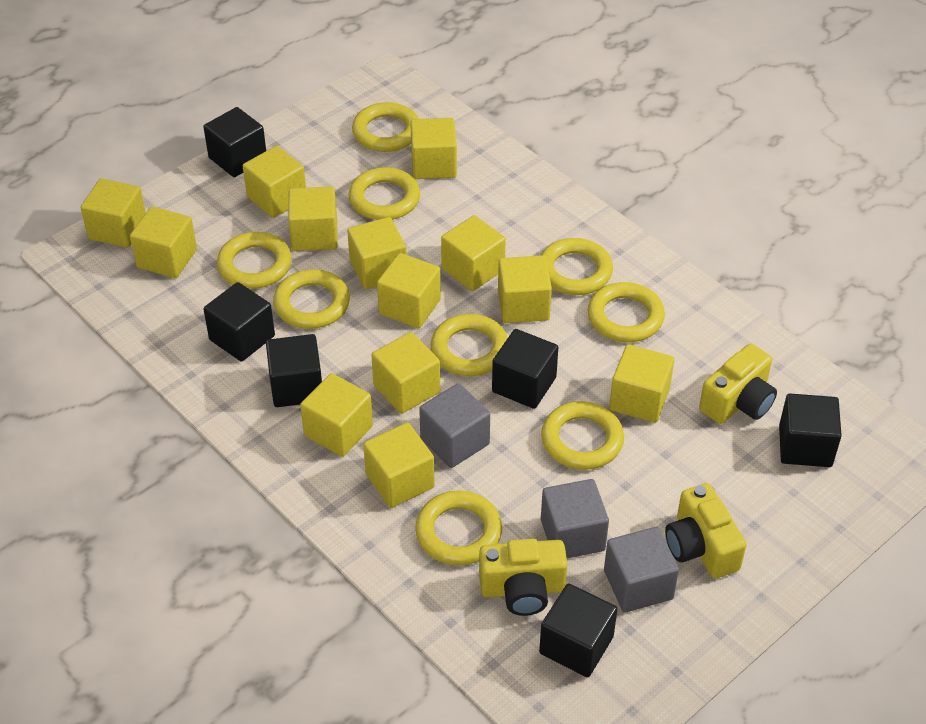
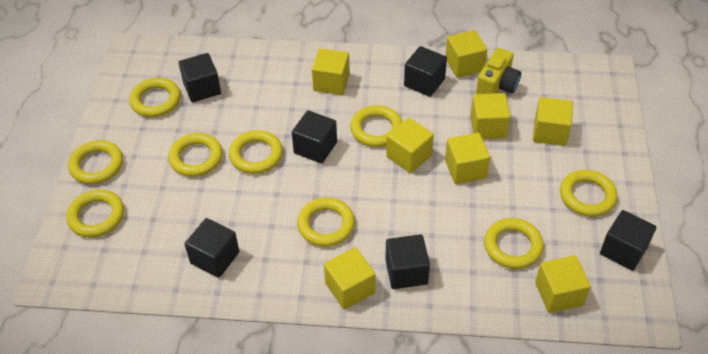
grey cube: [419,383,490,468] [541,479,609,558] [604,527,679,613] = 3 -> none = 0
yellow camera: [479,539,568,616] [665,483,746,578] [699,344,777,424] = 3 -> [476,48,521,94] = 1
yellow cube: [80,178,146,248] [130,207,197,278] [243,146,306,218] [288,186,338,251] [300,373,373,457] [347,217,406,290] [363,422,435,508] [371,332,440,414] [377,253,441,328] [410,118,457,179] [441,215,506,291] [498,255,552,323] [609,344,674,423] = 13 -> [312,48,350,95] [324,247,375,310] [386,118,434,173] [445,133,490,184] [446,30,487,78] [470,93,511,139] [533,97,573,146] [535,255,591,313] = 8

